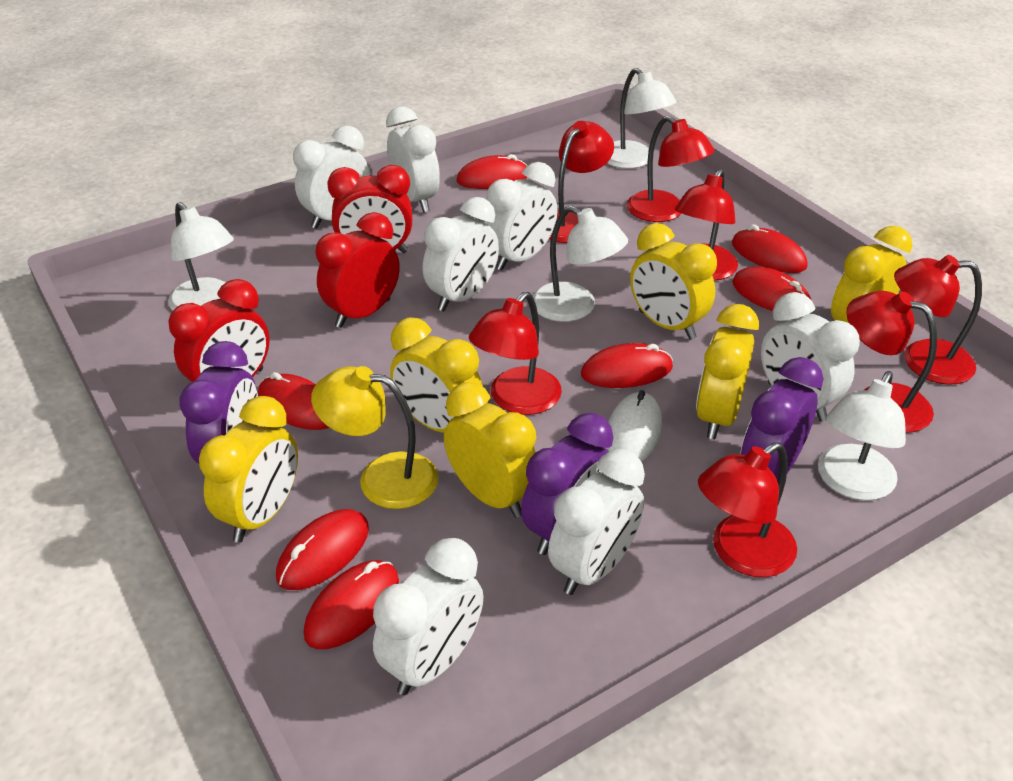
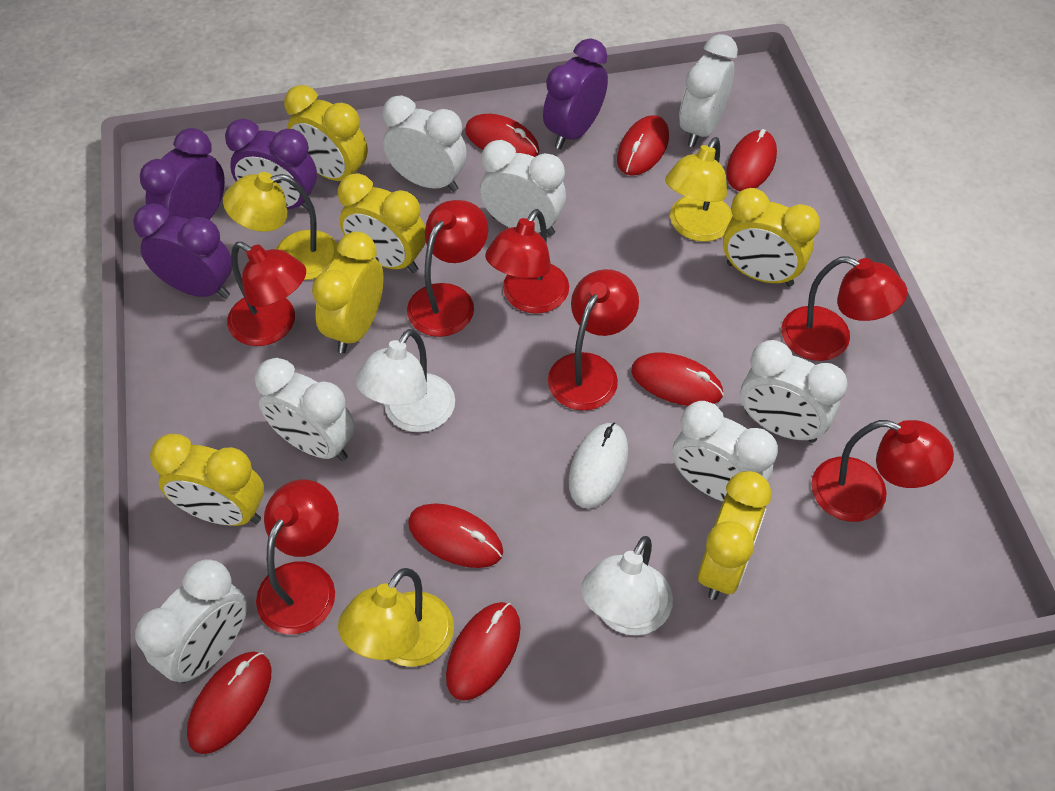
purple clock: [179,341,258,464] [521,413,614,555] [740,357,824,482] = 3 -> [133,204,232,299] [140,128,225,220] [225,119,317,211] [543,38,608,149] = 4
red clock: [168,279,270,382] [315,212,400,328] [327,165,412,253] = 3 -> none = 0
white lamp: [168,202,234,310] [532,206,628,322] [607,68,676,169] [818,371,906,501] = 4 -> [356,329,455,432] [581,536,673,635] = 2
yellow lamp: [311,366,438,509] = 1 -> [223,172,339,280] [338,568,454,667] [665,137,733,242] = 3

